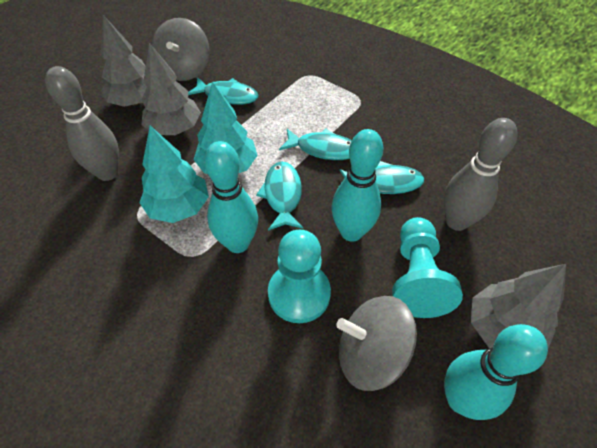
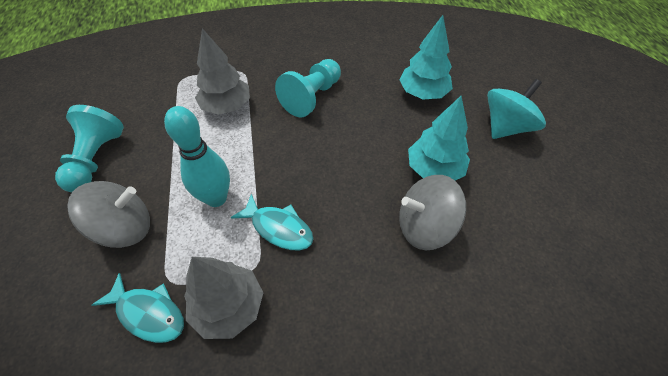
grey bowling pin: [45,66,119,181] [444,118,518,231] = 2 -> none = 0
grey tree: [100,15,147,107] [141,43,201,135] [471,264,566,348] = 3 -> [184,257,263,339] [195,28,250,115] = 2
turquoise bowling pin: [204,141,258,253] [331,129,383,242] [444,324,548,420] = 3 -> [164,106,230,207] = 1
turquoise fish: [188,77,258,105] [256,161,303,231] [279,129,352,160] [340,161,424,194] = 4 -> [92,273,184,343] [231,194,313,251] = 2
turquoise spinning top: none = 0 -> [487,79,546,139] = 1

